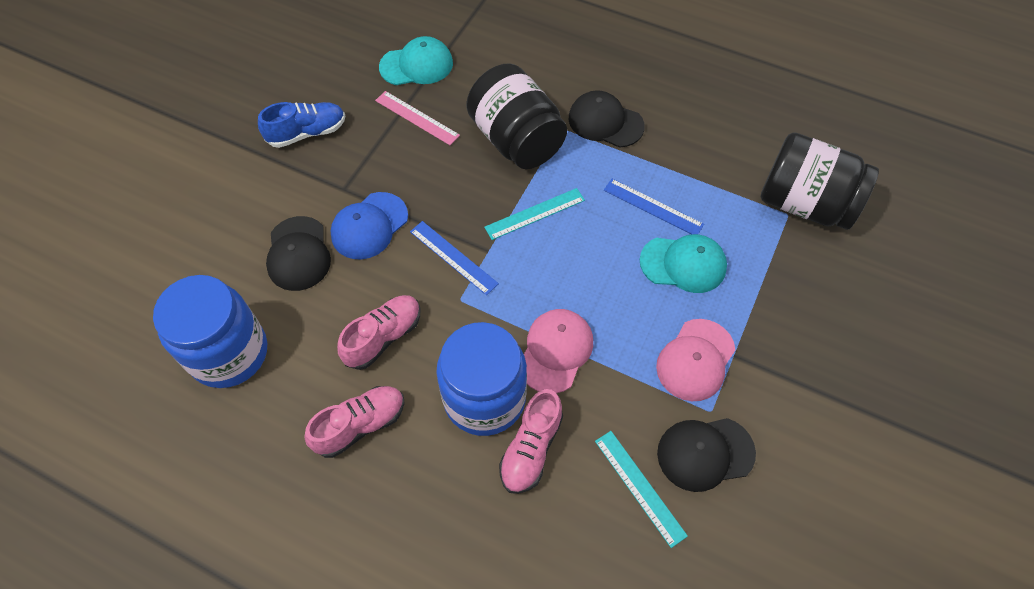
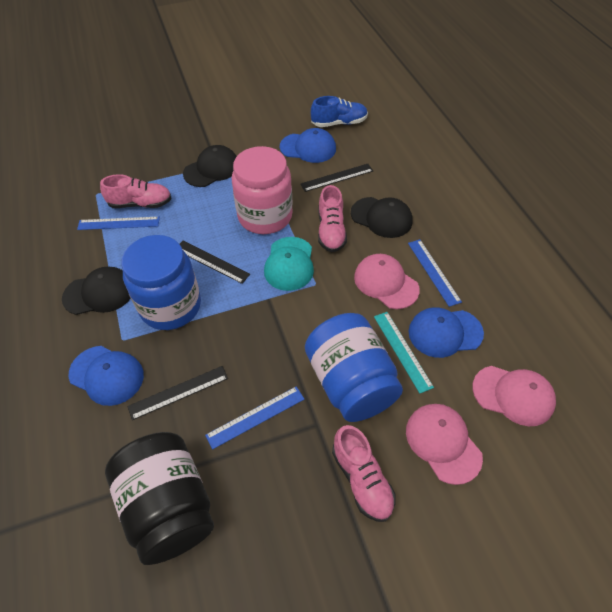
black jar: [466,63,567,169] [760,132,879,230] = 2 -> [105,432,214,565] = 1
black ruler: none = 0 -> [127,366,228,420] [180,241,250,284] [300,164,373,192] = 3
blue cap: [330,192,408,259] = 1 -> [69,346,144,406] [280,128,336,163] [409,307,484,358] = 3
blue ruler: [410,221,499,295] [604,179,704,234] = 2 -> [77,217,160,230] [205,386,304,449] [408,239,462,307] = 3
pink cap: [524,309,593,393] [656,319,735,401] = 2 -> [354,254,420,309] [406,404,483,485] [472,366,556,426] = 3
pink jar: none = 0 -> [232,146,293,234] = 1
pink ruler: [375,91,460,145] = 1 -> none = 0
turquoise cap: [379,36,453,85] [640,234,727,293] = 2 -> [264,237,314,291] = 1
turquoise ruler: [484,188,585,240] [595,431,688,548] = 2 -> [374,312,434,393] = 1

